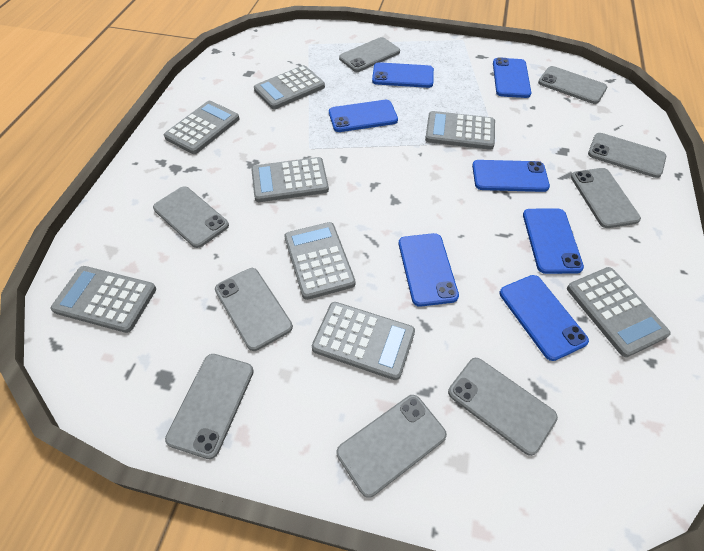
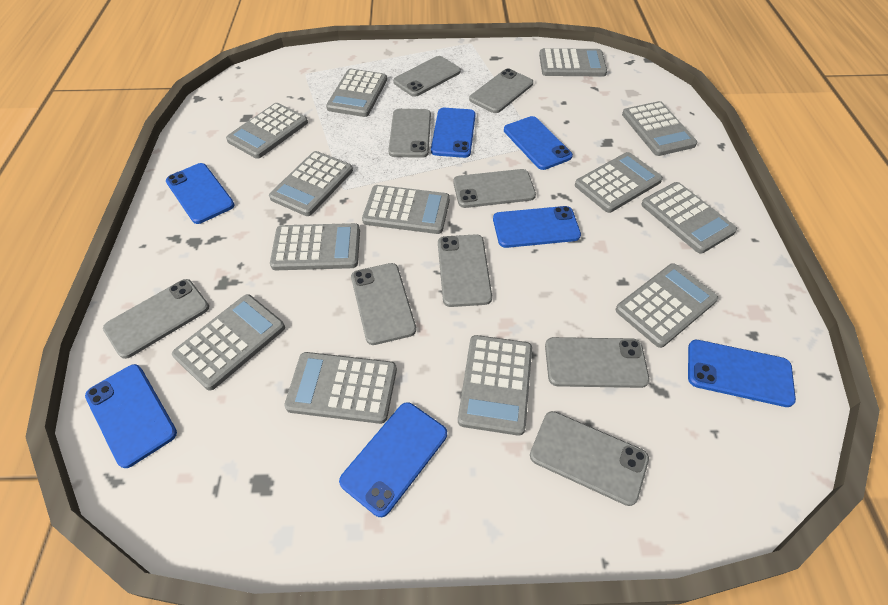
grey calculator: [51,266,156,333] [164,101,240,154] [251,157,329,202] [254,65,325,109] [284,222,355,300] [312,302,415,380] [425,111,495,150] [567,267,671,357] = 8 -> [172,294,285,391] [226,103,308,159] [269,151,353,216] [270,223,360,270] [284,352,397,424] [326,69,387,117] [362,185,450,234] [458,335,532,436] [539,48,607,77] [575,152,663,213] [616,263,718,348] [622,101,697,156] [641,182,737,254] = 13

